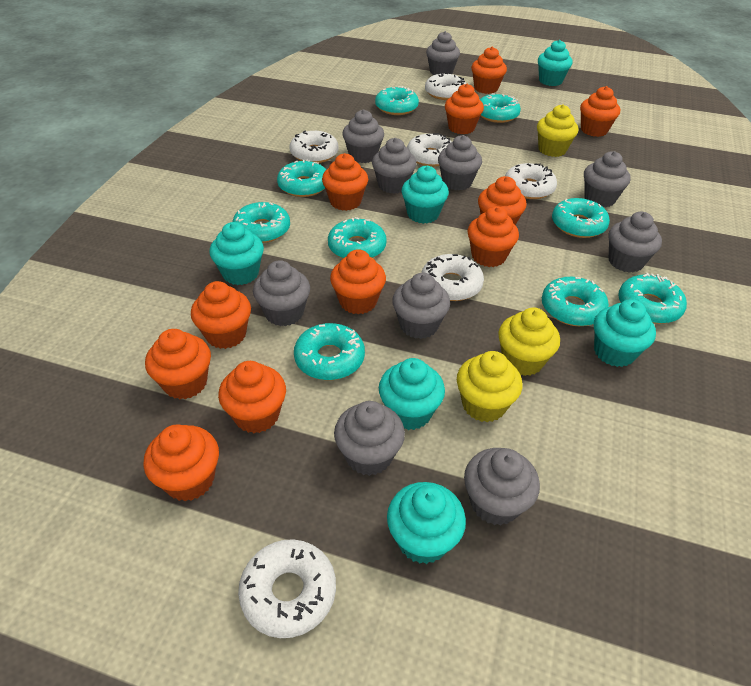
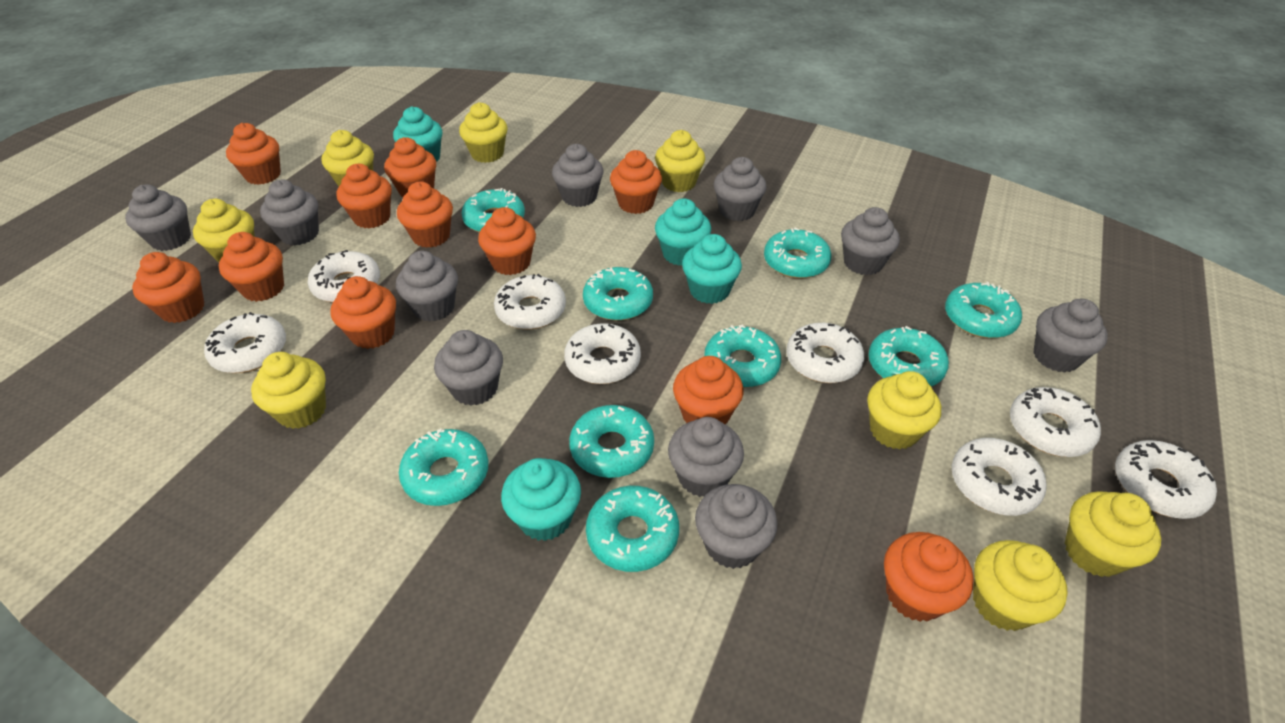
turquoise cupcake: [209,222,264,285] [379,358,445,430] [387,482,466,564] [401,166,449,224] [538,40,573,86] [594,299,656,367] = 6 -> [393,106,442,162] [501,458,581,541] [655,198,711,266] [682,234,742,304] = 4
white donut: [238,539,336,638] [289,131,338,163] [407,133,452,167] [421,254,484,301] [425,73,466,100] [505,163,557,199] = 6 -> [204,312,286,373] [308,250,380,302] [494,274,566,330] [564,323,641,384] [786,323,864,383] [952,438,1047,516] [1010,387,1101,457] [1115,440,1217,519] = 8
yellow cupcake: [457,351,522,422] [498,308,560,376] [537,104,578,157] = 3 -> [193,199,255,263] [251,352,326,429] [321,130,374,186] [459,102,508,163] [655,130,705,192] [867,371,941,450] [973,540,1068,631] [1065,491,1161,577] = 8

